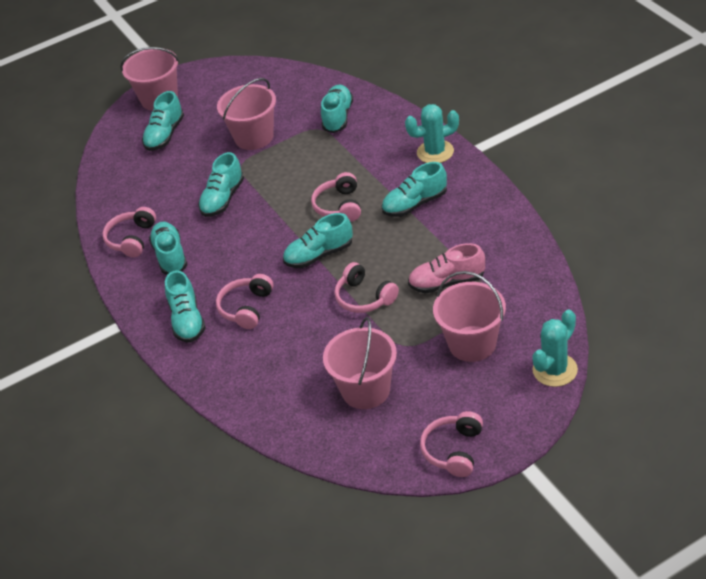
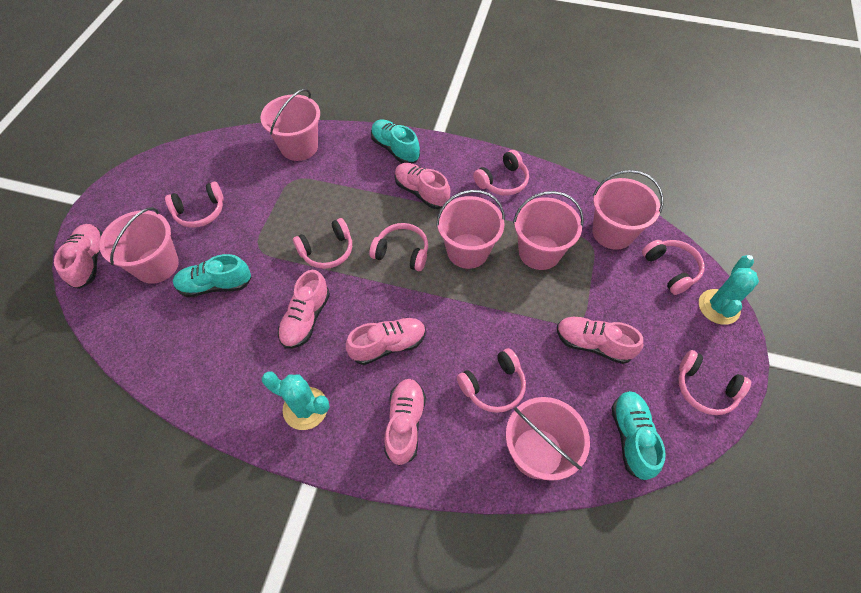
pink bucket: [120,47,179,111] [217,78,276,150] [323,317,397,409] [433,271,506,362] = 4 -> [99,207,179,284] [261,89,320,161] [436,190,505,269] [506,397,590,481] [513,191,584,270] [592,170,663,250] = 6
pink headphones: [103,207,156,257] [216,274,273,329] [311,172,361,222] [335,262,399,313] [420,411,483,477] = 5 -> [165,181,224,228] [293,218,352,269] [369,223,428,271] [457,348,526,413] [473,150,529,196] [642,240,704,295] [679,350,751,415] = 7
pink shoe: [408,243,485,294] = 1 -> [54,224,103,289] [278,270,330,349] [345,318,426,365] [384,379,426,466] [395,163,450,209] [557,317,643,364] = 6
turquoise shoe: [142,91,184,151] [149,221,187,275] [165,270,206,343] [198,152,244,217] [283,213,353,268] [321,85,353,133] [381,162,447,217] = 7 -> [173,254,252,297] [371,120,420,163] [612,391,666,481] = 3

